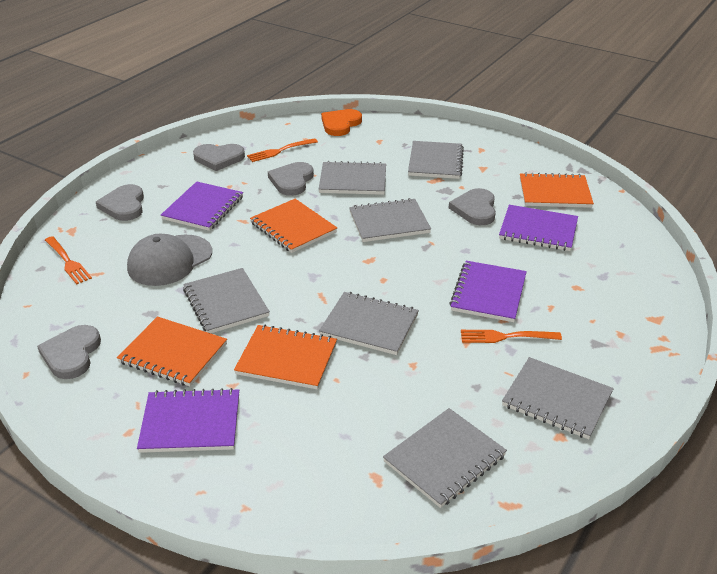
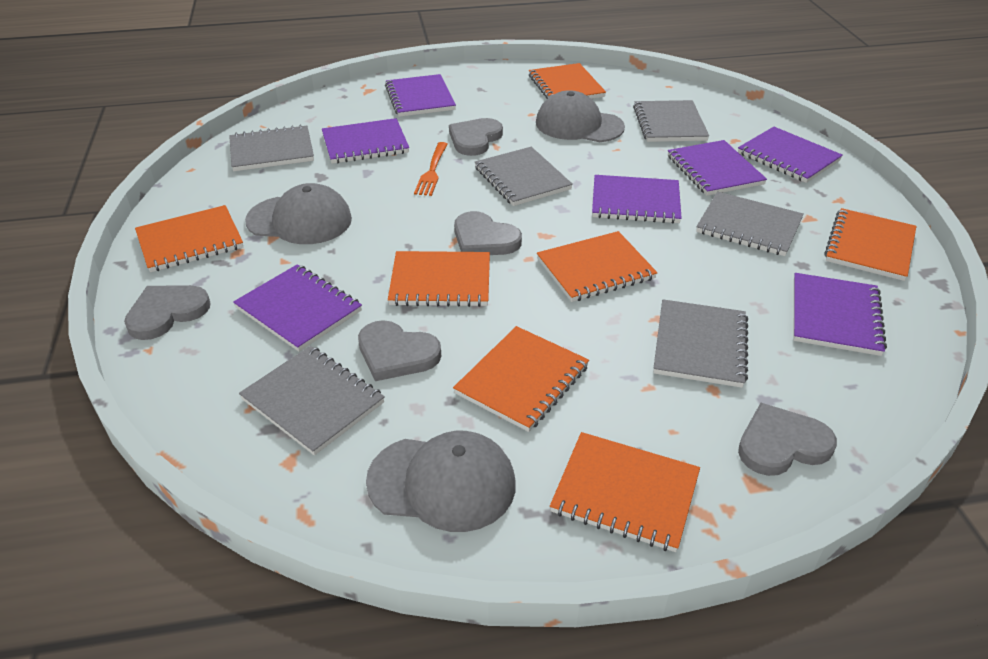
grey cap: [127,234,212,286] = 1 -> [245,183,352,244] [366,431,516,532] [536,90,625,142] = 3
grey notebook: [183,268,270,333] [319,161,386,195] [319,292,419,355] [349,198,431,242] [383,408,507,508] [408,141,464,179] [502,357,614,439] = 7 -> [229,125,314,171] [239,346,385,455] [475,147,573,206] [633,100,709,142] [653,299,748,388] [696,191,804,256] = 6
orange fork: [45,236,92,284] [247,138,318,162] [461,330,562,343] = 3 -> [414,142,448,196] = 1
orange heart: [321,109,362,136] = 1 -> none = 0
orange notebook: [117,316,227,387] [234,325,337,389] [250,199,337,253] [520,172,594,208] = 4 -> [135,205,243,272] [388,251,490,307] [453,326,589,432] [529,63,606,99] [537,231,658,302] [550,432,700,552] [824,208,916,281] = 7
purple notebook: [137,388,239,453] [161,181,243,231] [449,261,527,322] [499,205,578,251] = 4 -> [233,264,362,352] [322,118,409,164] [385,74,456,117] [592,175,682,223] [668,140,767,196] [738,127,843,183] [794,273,887,356] = 7

